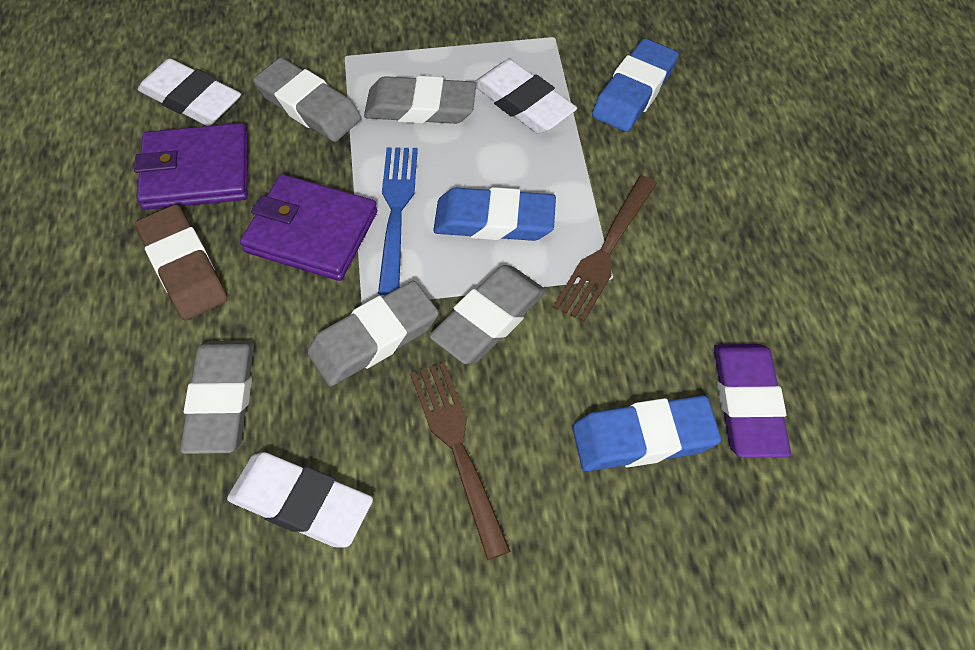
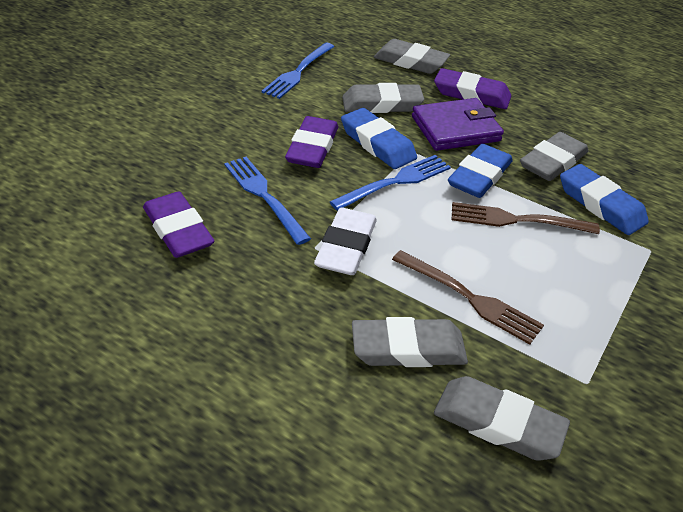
blue fork: [378,147,418,295] = 1 -> [224,157,311,245] [261,43,335,99] [330,155,451,211] = 3
brown eraser: [135,204,227,321] = 1 -> none = 0
purple eraser: [714,344,791,458] = 1 -> [143,191,214,258] [285,116,338,168] [434,68,511,109] = 3
purple wallet: [134,123,248,210] [240,174,377,281] = 2 -> [412,98,504,151] = 1
white eraser: [138,59,241,126] [227,452,373,547] [474,59,577,134] = 3 -> [314,208,377,275] = 1

